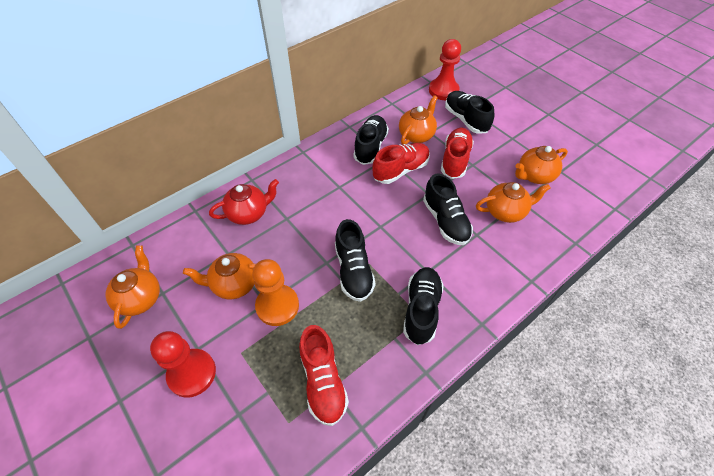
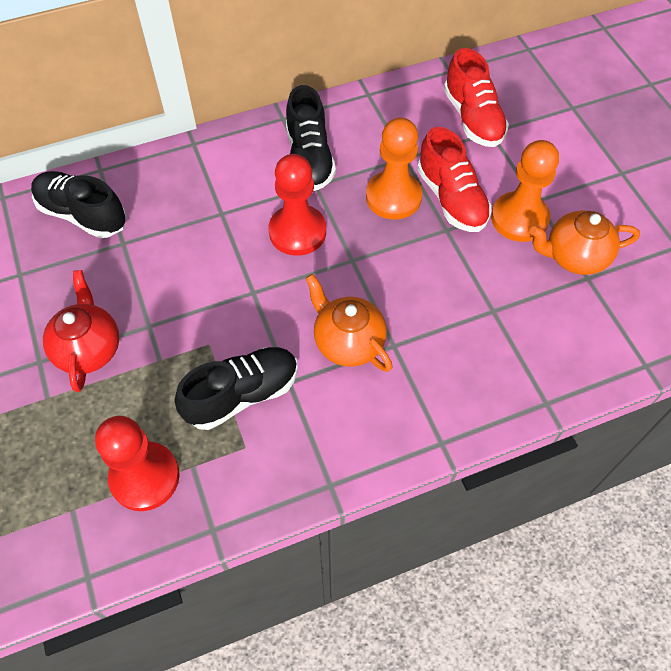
black shoe: [335,219,376,302] [353,115,389,165] [403,267,444,345] [423,173,473,245] [445,91,494,134] = 5 -> [31,171,127,238] [175,347,298,430] [286,85,336,191] = 3
orange pawn: [252,259,299,326] = 1 -> [366,117,422,220] [491,140,559,242] = 2
orange teapot: [105,245,160,329] [183,253,256,299] [399,95,438,145] [476,182,551,223] [515,146,568,184] = 5 -> [305,274,393,372] [530,210,640,275] = 2
red shoe: [299,325,349,426] [373,143,430,184] [441,128,474,179] = 3 -> [417,127,492,232] [444,48,509,147] = 2

